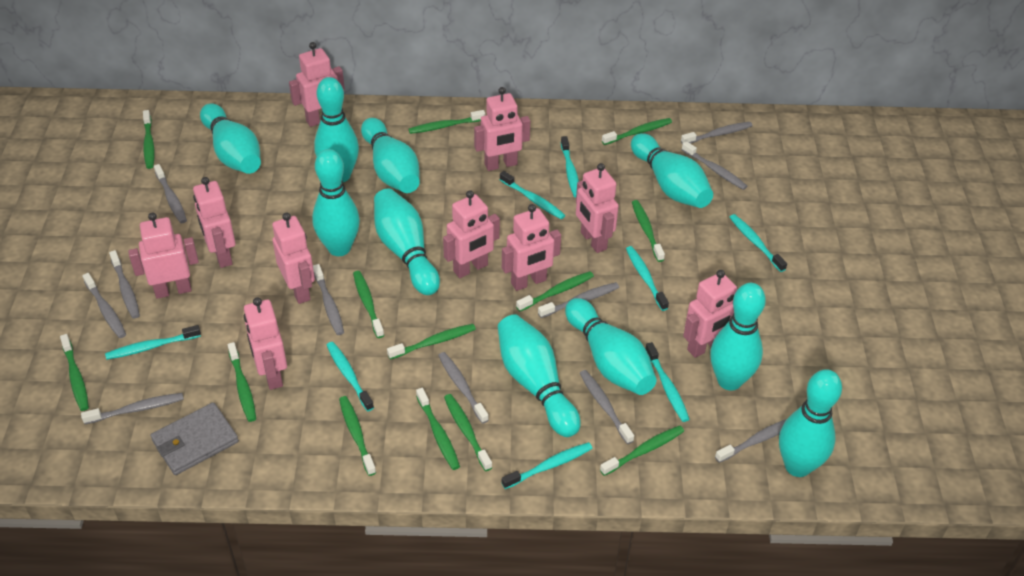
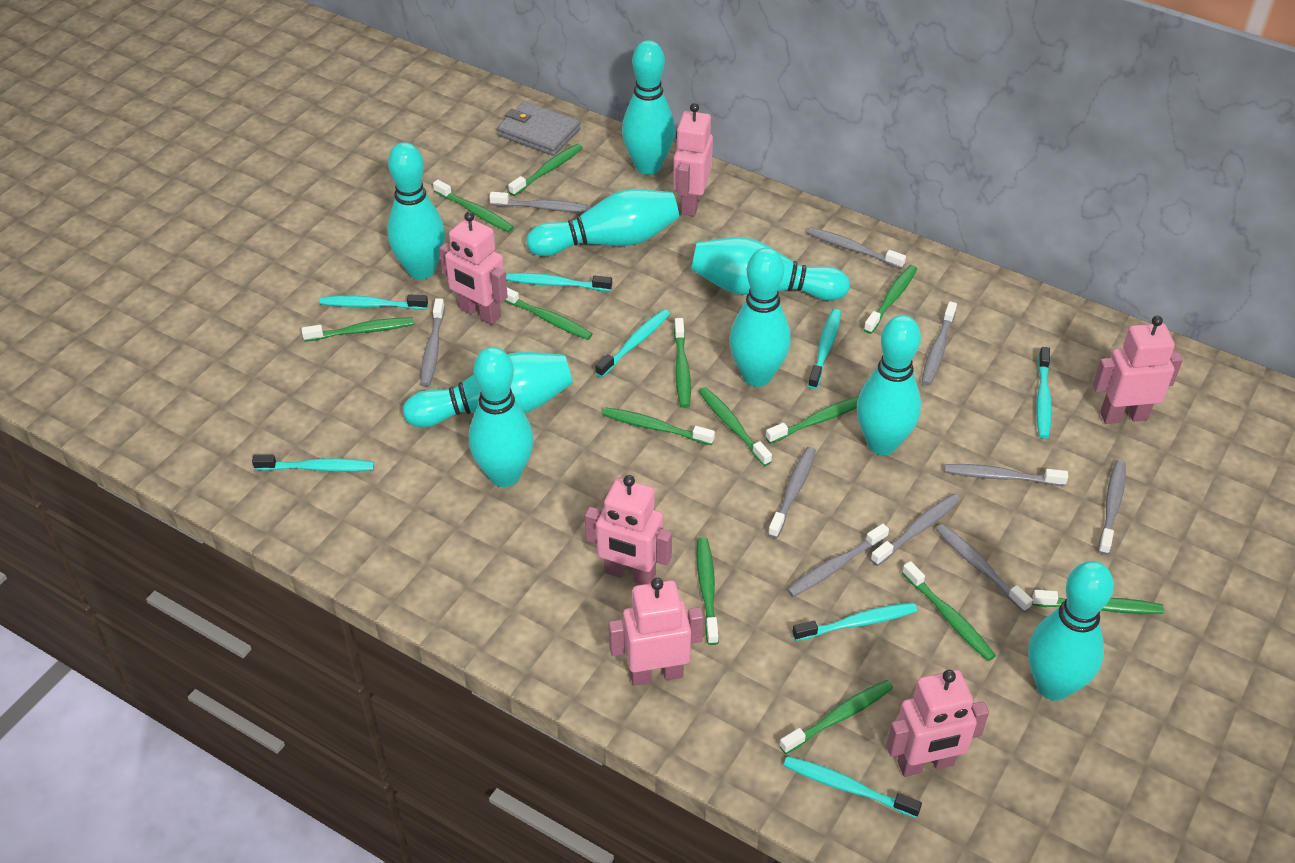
grey toothbrush: [81,393,184,424] [82,273,126,338] [109,250,140,319] [154,164,187,223] [313,264,344,335] [438,352,489,424] [538,282,619,318] [580,370,634,444] [681,122,753,144] [681,141,747,190] [715,419,787,463] = 11 -> [421,298,445,386] [489,192,591,212] [768,447,816,538] [787,524,889,597] [807,227,906,269] [871,494,960,566] [922,301,957,385] [936,524,1033,612] [945,464,1068,486] [1098,460,1126,555] = 10
pink robot: [128,213,199,299] [193,177,236,268] [244,297,287,390] [272,213,315,304] [289,42,345,127] [443,190,500,278] [474,87,530,171] [502,204,561,291] [576,163,619,253] [683,270,737,358] = 10 -> [439,212,508,325] [585,475,672,585] [608,578,704,686] [673,103,713,217] [886,670,989,777] [1093,316,1183,424] = 6
turquoise bowling pin: [200,103,261,174] [312,149,360,256] [314,77,359,182] [361,118,420,193] [374,189,440,295] [498,314,581,437] [565,298,657,395] [631,133,713,208] [710,283,766,391] [779,369,842,477] = 10 -> [387,142,445,280] [403,352,573,427] [469,347,533,487] [526,189,679,256] [622,40,675,175] [691,237,850,301] [730,248,791,387] [857,315,921,455] [1028,561,1114,701] = 9

